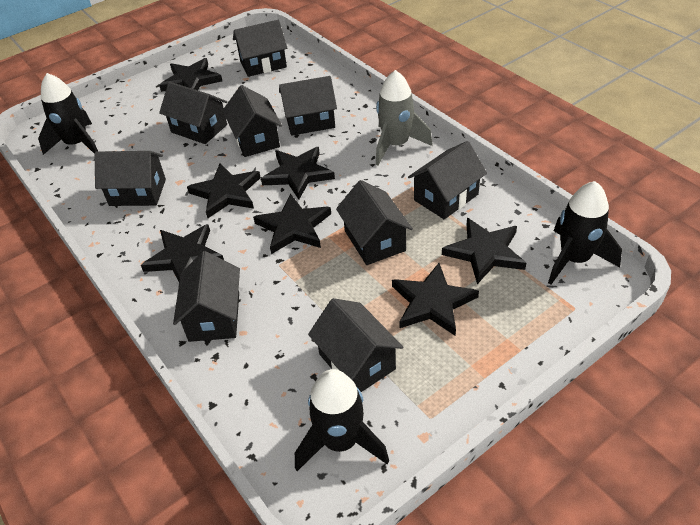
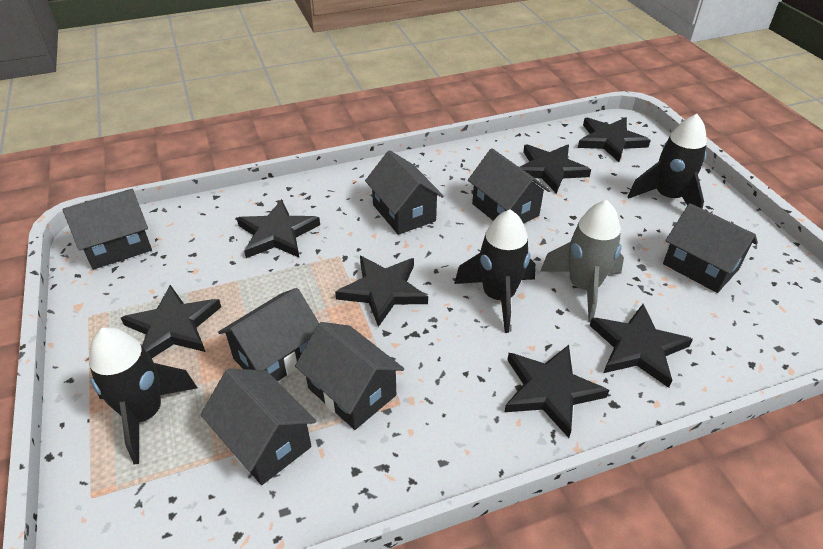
black house: [94,151,166,206] [159,82,228,144] [173,251,240,342] [223,85,282,157] [233,20,287,77] [279,76,337,136] [308,298,403,392] [336,180,413,265] [408,141,487,220] = 9 -> [62,189,152,270] [200,369,316,485] [218,288,319,382] [295,322,404,430] [365,150,444,235] [468,148,550,224] [663,203,758,293] = 7

